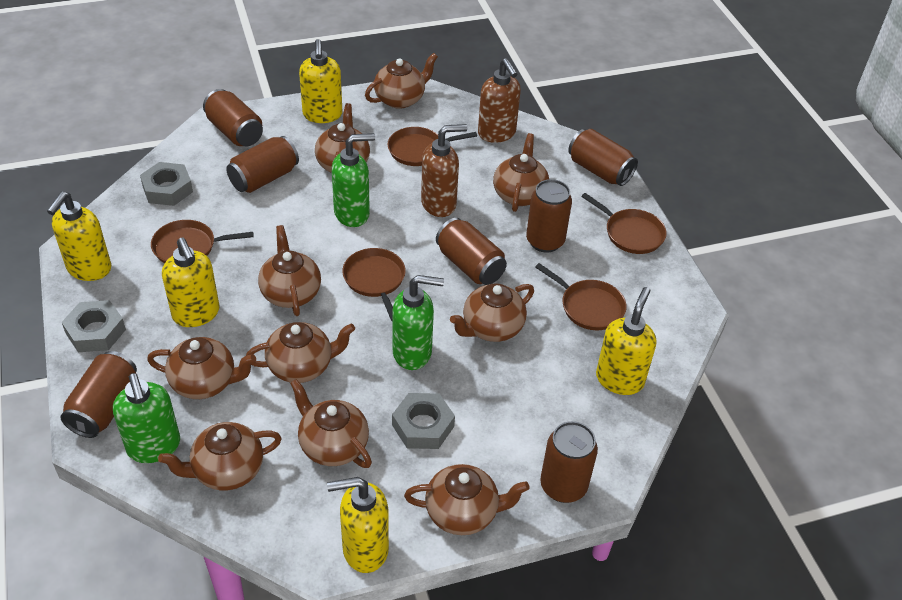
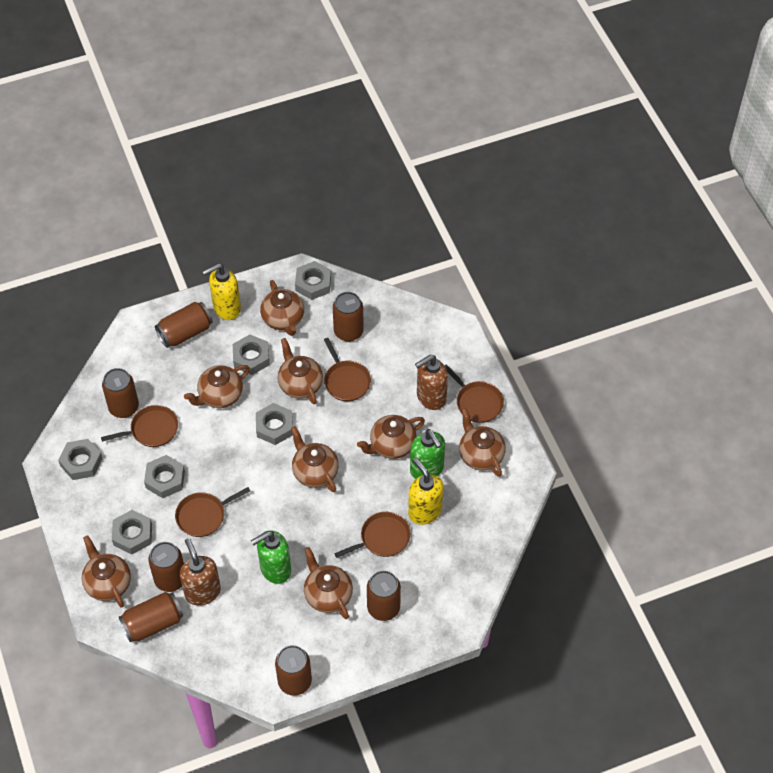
brown teapot: [147,337,256,399] [158,422,282,490] [246,322,355,383] [258,225,321,316] [290,379,372,468] [315,103,370,173] [365,53,438,109] [404,464,530,535] [450,283,534,342] [493,133,549,212] = 10 -> [82,535,131,608] [184,365,250,408] [260,280,304,336] [278,338,323,404] [291,426,339,492] [304,547,353,619] [357,415,425,459] [459,408,506,477] = 8
green soap dispenser: [113,373,180,463] [332,133,375,227] [392,275,444,370] = 3 -> [251,530,291,584] [410,429,445,479] = 2
grey nut: [62,300,126,352] [140,162,193,206] [392,393,455,449] = 3 -> [58,439,102,480] [112,510,152,554] [144,455,185,498] [233,334,269,375] [256,403,293,445] [295,261,331,300] = 6
yellow soap dispenser: [47,192,111,281] [162,238,219,327] [299,39,342,123] [327,477,389,573] [596,287,656,395] = 5 -> [202,263,241,320] [408,458,443,525] = 2

